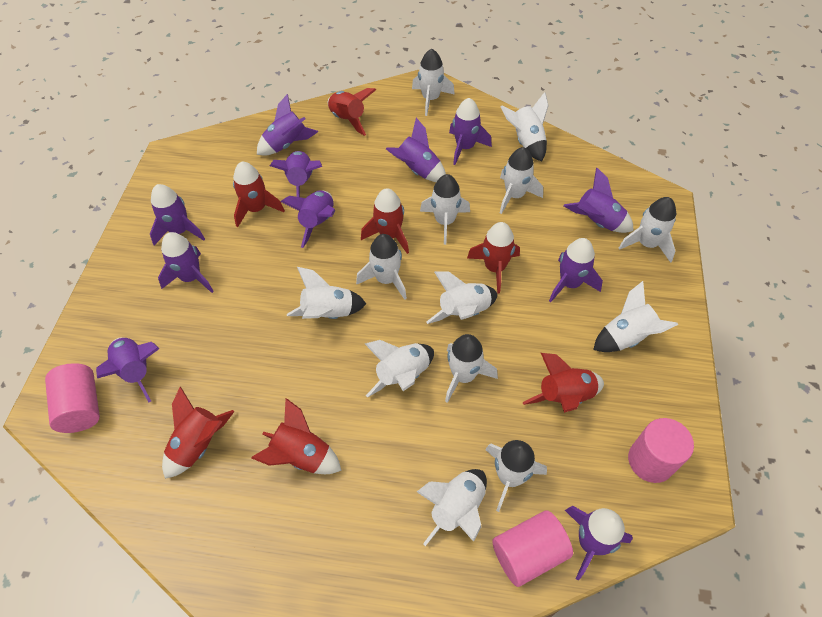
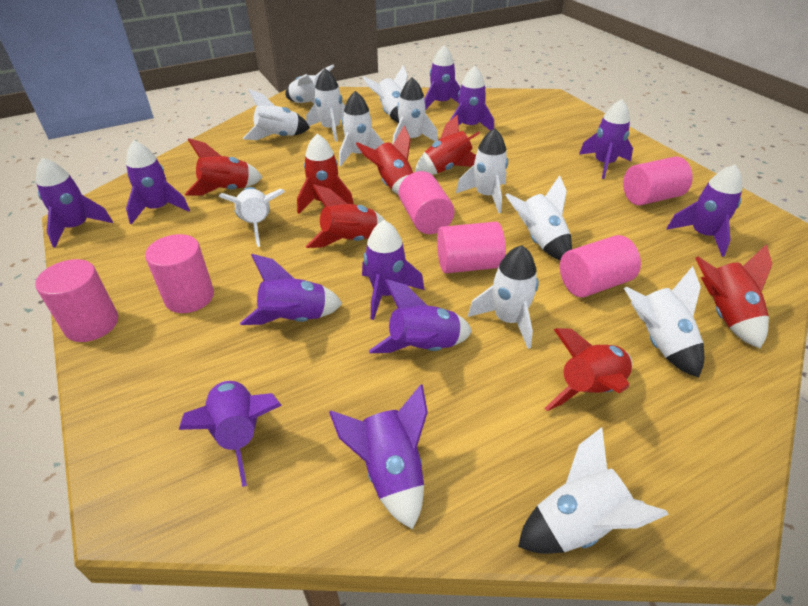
pink cylinder: [45,363,100,433] [492,510,573,587] [628,418,694,483] = 3 -> [35,259,118,342] [145,234,214,313] [399,171,455,234] [437,222,506,273] [560,235,641,297] [623,157,693,206] = 6
white rocket: [287,267,366,319] [356,234,407,300] [365,340,434,398] [412,49,455,116] [417,469,487,546] [420,174,470,245] [426,271,497,324] [445,334,498,403] [485,440,547,512] [500,92,549,161] [500,147,543,214] [593,281,678,352] [619,197,676,263] = 13 -> [219,187,285,247] [243,89,310,140] [285,64,334,104] [306,68,345,142] [339,91,384,167] [362,65,408,123] [392,77,438,145] [456,128,508,213] [468,245,539,349] [506,175,572,260] [518,427,669,554] [624,266,704,378] = 12

